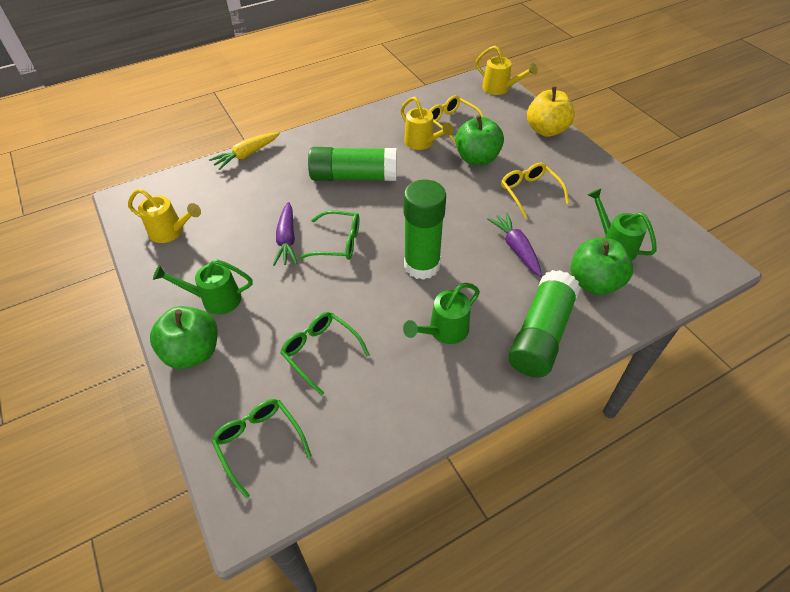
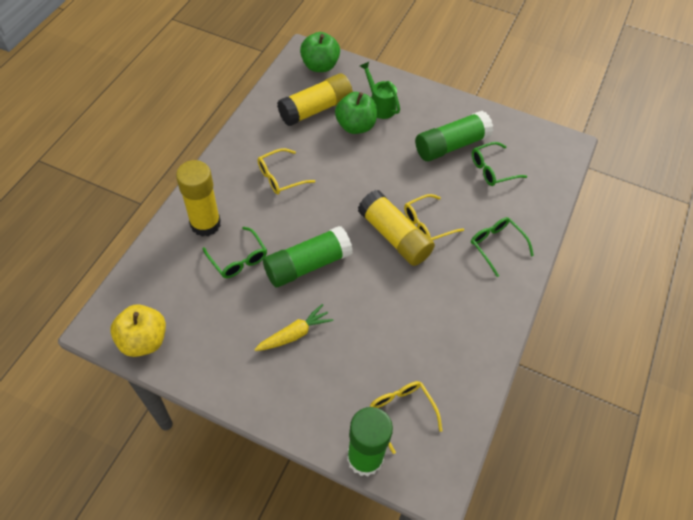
green apple: [150,306,218,369] [455,115,504,166] [570,238,633,295] = 3 -> [300,32,340,72] [335,92,377,134] = 2
green watering can: [153,260,253,315] [403,283,480,344] [588,188,657,261] = 3 -> [360,62,400,119] = 1
purple carrot: [273,202,297,266] [487,212,542,277] = 2 -> none = 0
yellow glasses: [430,95,484,144] [501,163,569,219] = 2 -> [257,148,315,195] [370,381,443,454] [404,194,464,240] = 3
yellow glue stick: none = 0 -> [176,160,221,237] [277,74,353,126] [358,190,435,266] = 3
yellow watering can: [128,188,201,243] [400,97,453,150] [475,46,538,95] = 3 -> none = 0

